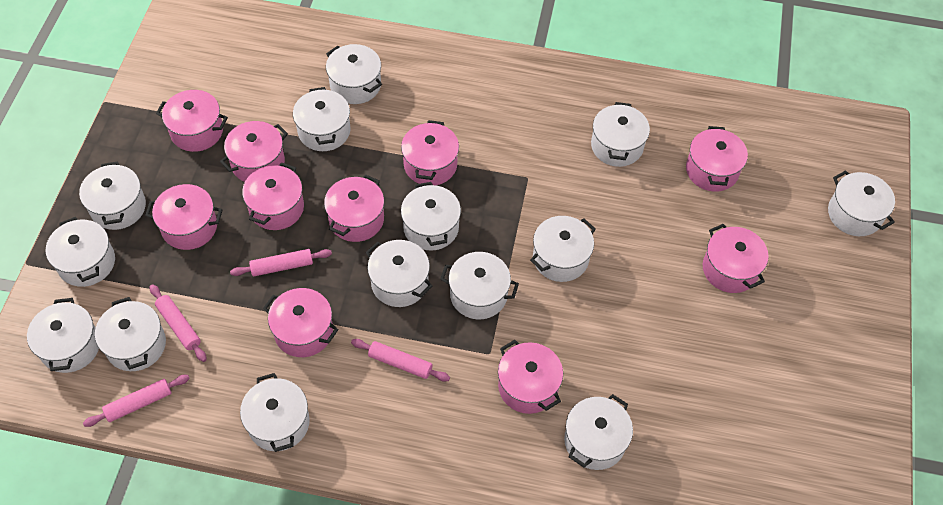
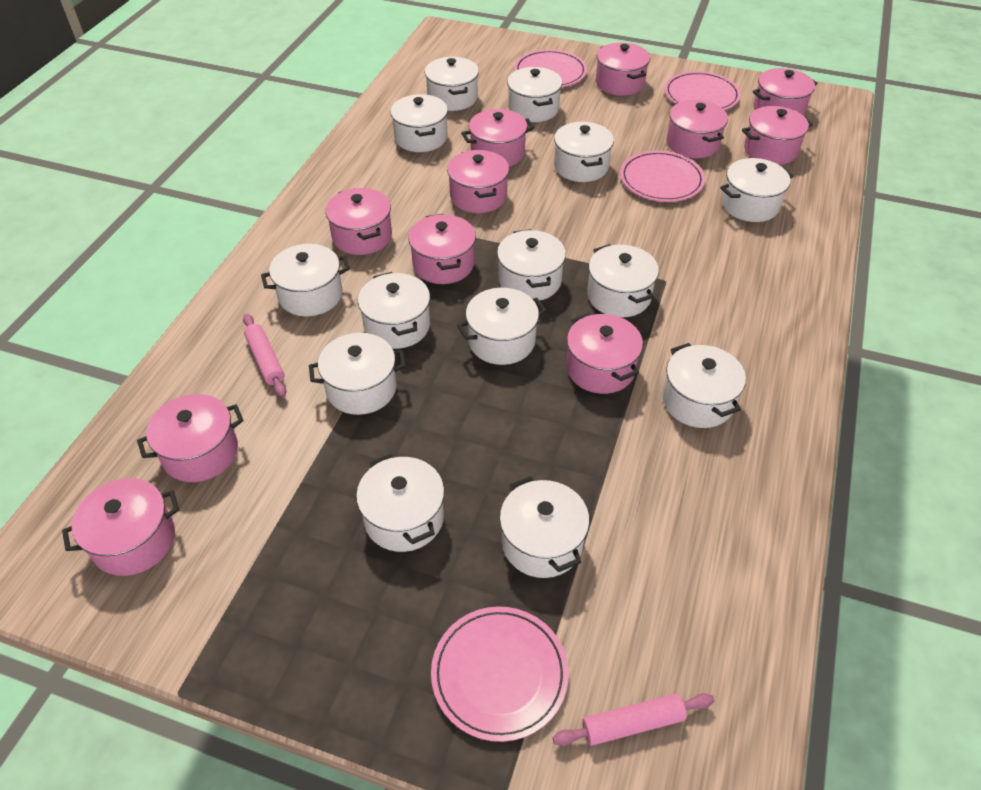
pink plate: none = 0 -> [431,607,569,742] [514,49,587,87] [620,150,705,202] [664,71,741,110] = 4
pink pot: [145,184,223,250] [156,90,228,152] [220,121,288,182] [242,163,304,230] [263,288,339,357] [324,174,384,242] [401,120,459,185] [498,340,563,414] [686,126,748,192] [703,224,769,293] = 10 -> [62,478,179,576] [137,394,243,482] [325,188,392,255] [408,214,476,284] [447,150,509,213] [461,109,535,167] [566,313,643,394] [596,43,650,96] [667,100,728,158] [742,106,813,165] [753,68,818,115] = 11
pink rolling pin: [83,375,190,427] [150,284,207,362] [230,249,332,276] [351,339,450,382] = 4 -> [243,313,286,398] [552,693,714,746] = 2

